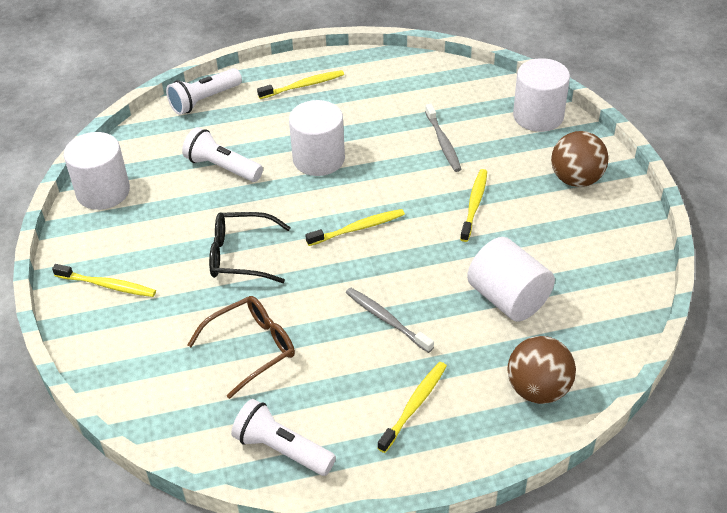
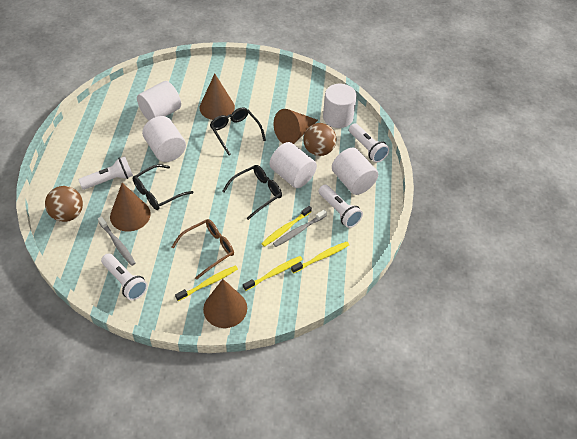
black glasses: [209,212,291,283] = 1 -> [133,164,193,210] [210,107,266,156] [222,165,282,220] = 3
brown cone: none = 0 -> [110,183,151,231] [200,73,235,120] [203,279,247,328] [274,109,318,144] = 4
white cylinder: [64,132,130,210] [289,100,345,176] [467,237,555,322] [513,58,570,132] = 4 -> [137,81,181,121] [142,116,186,162] [270,142,317,188] [323,84,357,128] [332,148,378,195] = 5
white flashlight: [166,68,242,115] [182,127,263,182] [231,399,336,476] = 3 -> [79,156,133,190] [101,253,148,300] [319,185,363,228] [349,123,389,163] = 4
yellow toothbrush: [52,264,156,297] [257,70,344,99] [305,209,405,246] [378,362,447,453] [460,169,487,242] = 5 -> [175,265,238,301] [243,256,303,291] [261,206,312,247] [291,242,349,274] = 4

